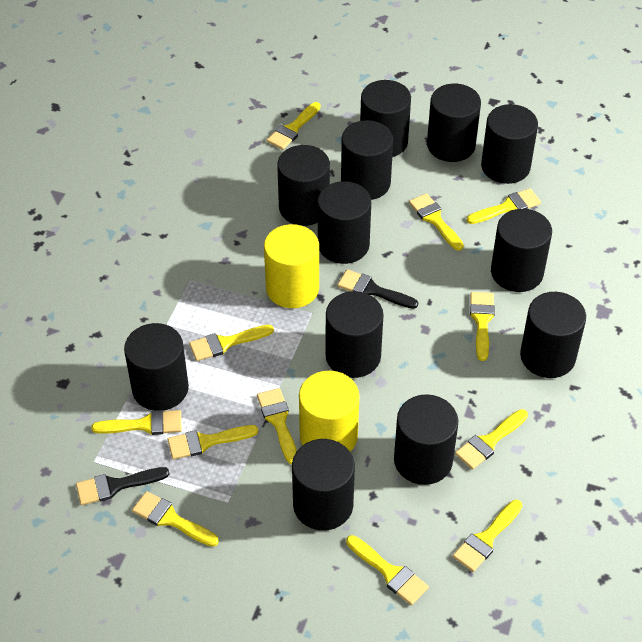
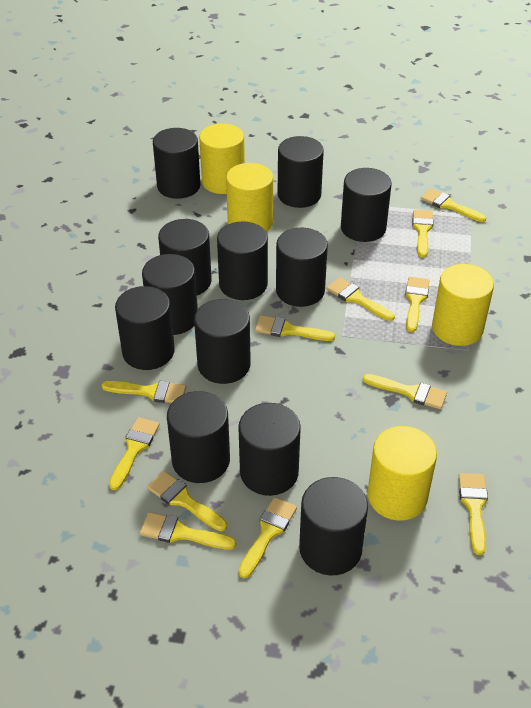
black brush: [76,467,169,505] [337,269,418,309] = 2 -> none = 0
yellow cylinder: [264,224,319,308] [299,371,359,452] = 2 -> [199,123,245,194] [226,163,273,232] [367,426,437,521] [432,264,494,346] = 4

